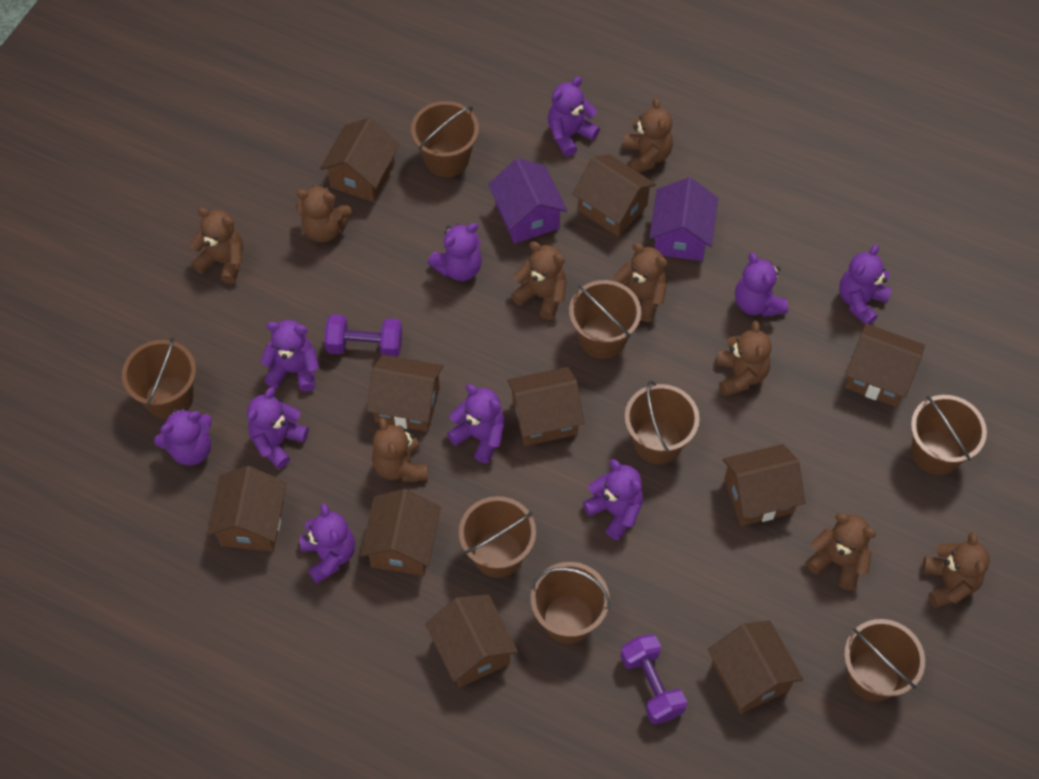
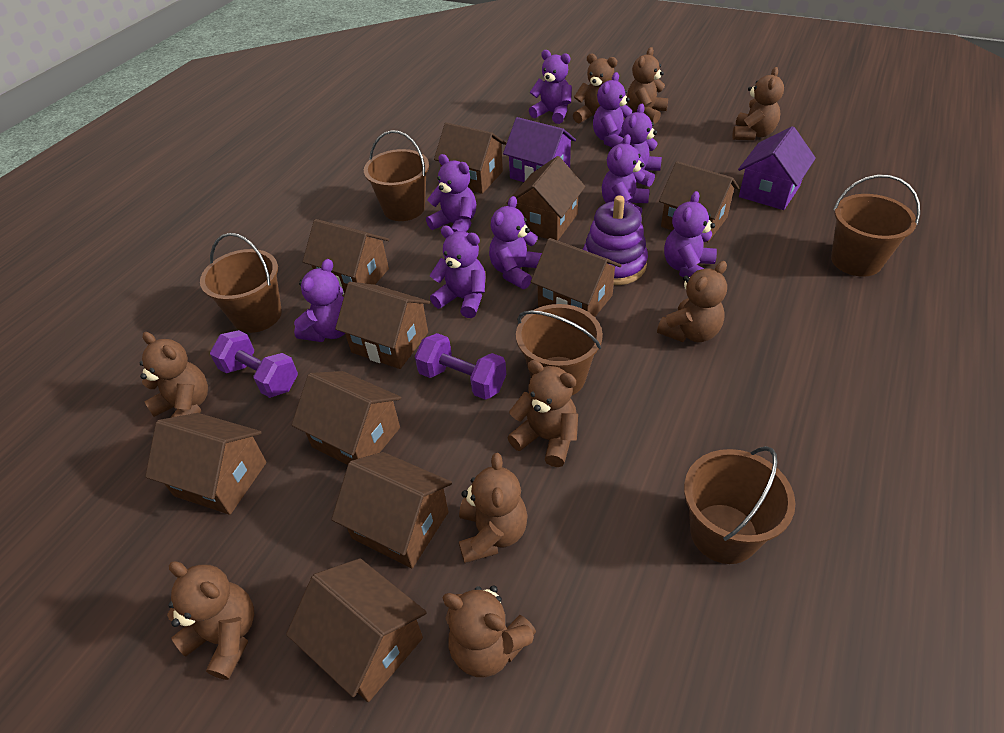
brown bucket: [122,337,196,419] [411,101,479,177] [459,496,536,578] [531,562,610,644] [569,280,641,359] [625,381,700,464] [844,619,925,702] [911,395,987,475] = 8 -> [200,233,282,333] [364,130,429,221] [516,304,603,395] [684,446,795,564] [831,175,920,277] = 5
purple stacking toy: none = 0 -> [583,195,648,285] = 1
purple teddy bear: [154,408,212,466] [247,387,309,469] [260,320,319,392] [300,503,355,584] [428,223,482,281] [447,384,505,463] [548,77,600,157] [583,459,643,540] [735,252,788,317] [839,245,892,324] = 10 -> [294,259,345,342] [426,154,476,232] [430,226,485,318] [489,196,542,289] [529,50,572,124] [593,72,632,148] [602,134,650,214] [620,104,662,187] [664,191,717,277] = 9

